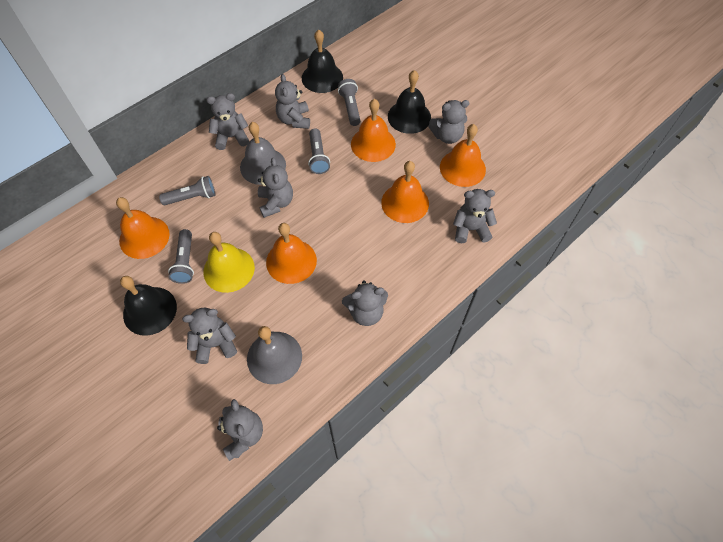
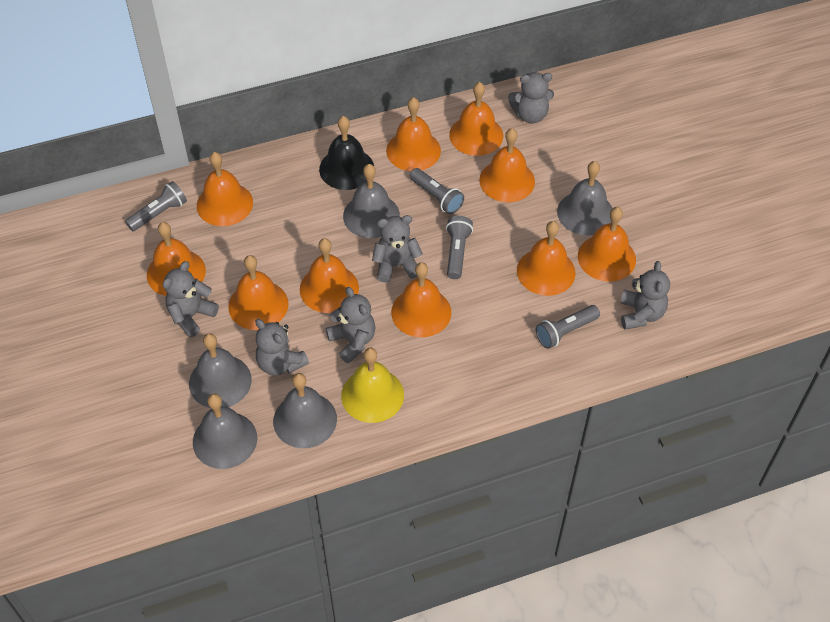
black bell: [120,276,177,336] [302,29,343,93] [388,70,431,134] = 3 -> [319,116,374,190] = 1
grey bell: [240,122,286,185] [247,326,302,384] = 2 -> [189,333,252,408] [193,393,257,469] [273,373,337,448] [343,164,400,238] [557,161,612,236] = 5
grey teddy bear: [182,308,237,364] [206,93,249,150] [217,399,263,461] [258,158,293,218] [275,74,310,129] [342,280,388,326] [428,100,469,144] [453,189,497,243] = 8 -> [163,261,219,337] [255,319,309,376] [326,287,375,363] [372,215,423,282] [508,72,554,123] [620,261,670,329] = 6
orange bell: [116,197,170,259] [266,223,317,284] [351,99,396,162] [381,161,429,223] [440,124,486,187] = 5 -> [147,222,206,296] [197,152,253,226] [228,255,289,330] [300,238,359,313] [386,97,441,171] [391,262,451,337] [449,82,503,156] [479,128,535,202] [517,221,576,296] [578,207,636,282] = 10

